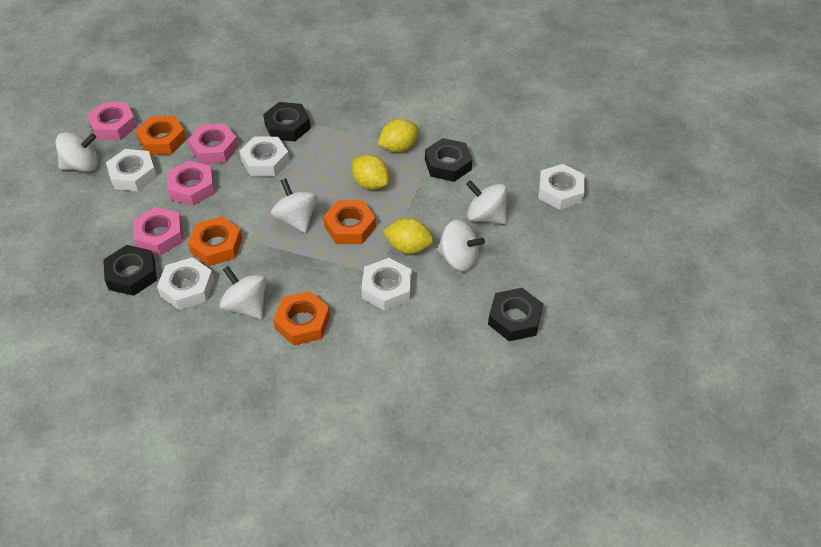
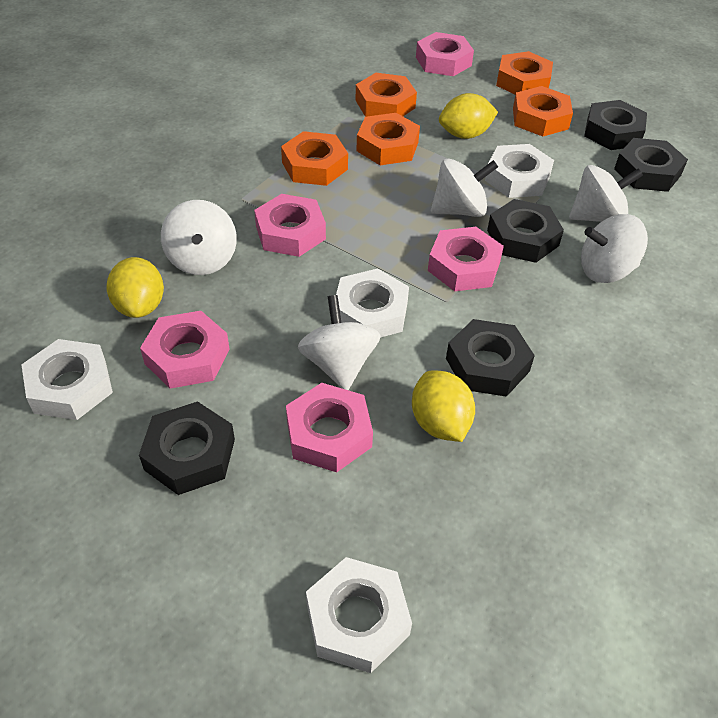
black nut: [103,245,157,296] [263,102,311,142] [425,138,472,182] [488,288,543,341] = 4 -> [139,402,235,495] [446,319,535,397] [487,199,564,263] [584,100,647,150] [614,138,688,192] = 5
orange nut: [136,116,187,155] [188,216,243,266] [273,291,330,345] [323,200,376,244] = 4 -> [281,131,348,186] [356,73,417,117] [357,113,420,165] [496,51,553,95] [513,86,573,136] = 5
pink nut: [87,102,137,140] [133,207,183,255] [167,160,215,206] [188,123,238,164] = 4 -> [140,311,230,389] [254,194,326,257] [286,383,373,472] [416,32,474,76] [428,227,504,291] = 5
white nut: [106,149,157,191] [157,257,214,310] [239,136,290,177] [361,258,412,311] [538,164,585,210] = 5 -> [21,339,113,420] [306,557,412,673] [336,268,409,338] [485,144,554,198] = 4

